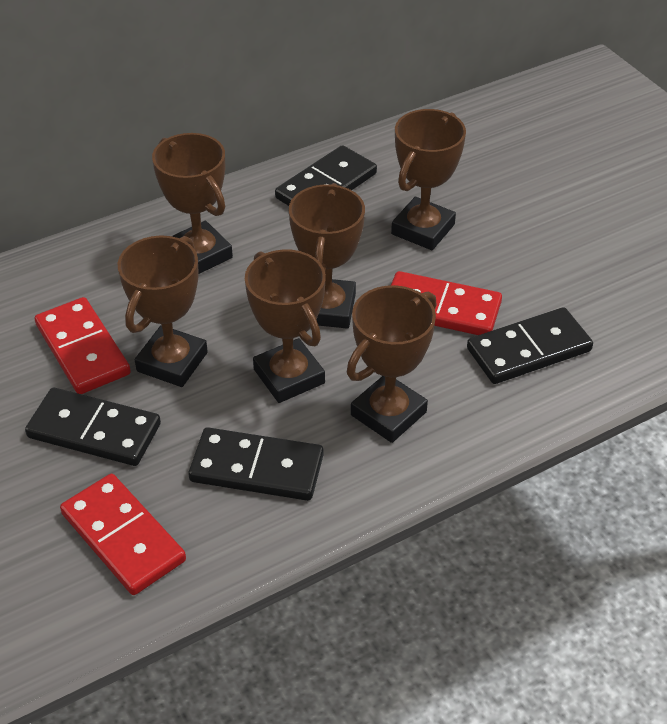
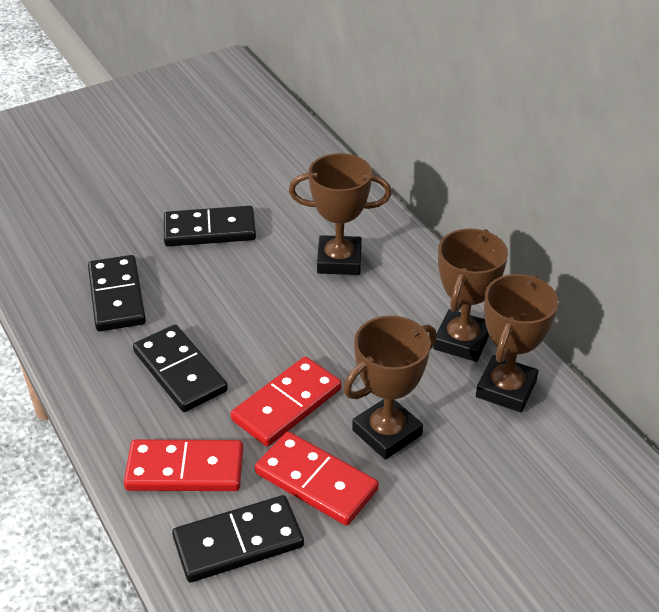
brown trophy: [118,235,208,387] [152,133,233,274] [245,249,326,403] [289,183,365,329] [347,285,437,443] [391,109,466,250] = 6 -> [289,153,392,275] [343,316,437,460] [433,229,508,362] [476,274,558,412] = 4

